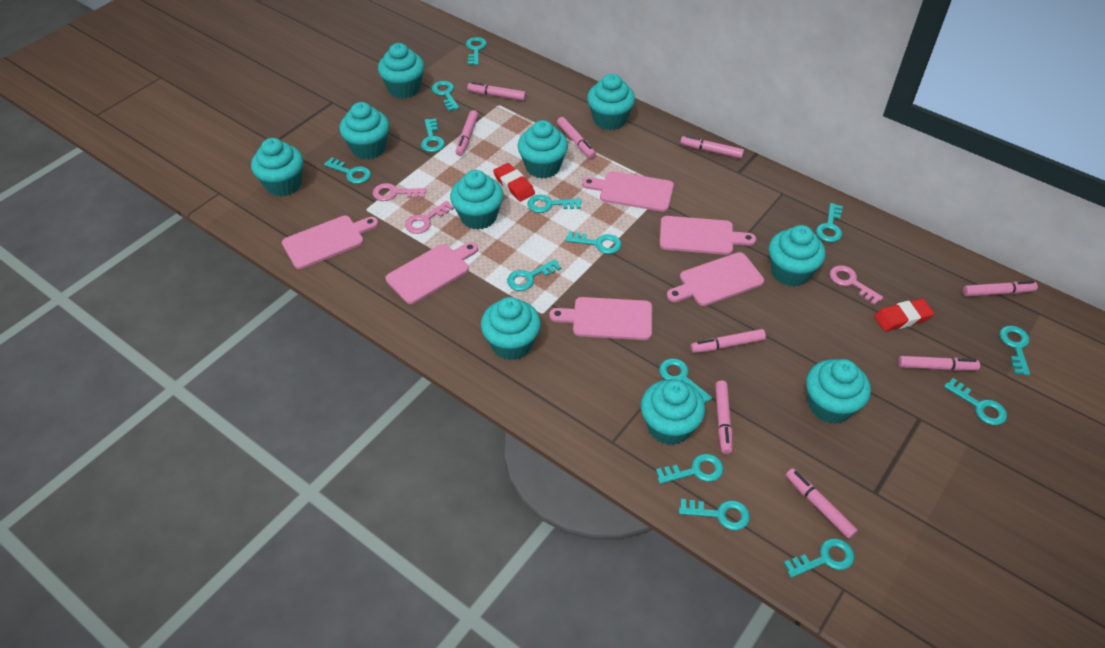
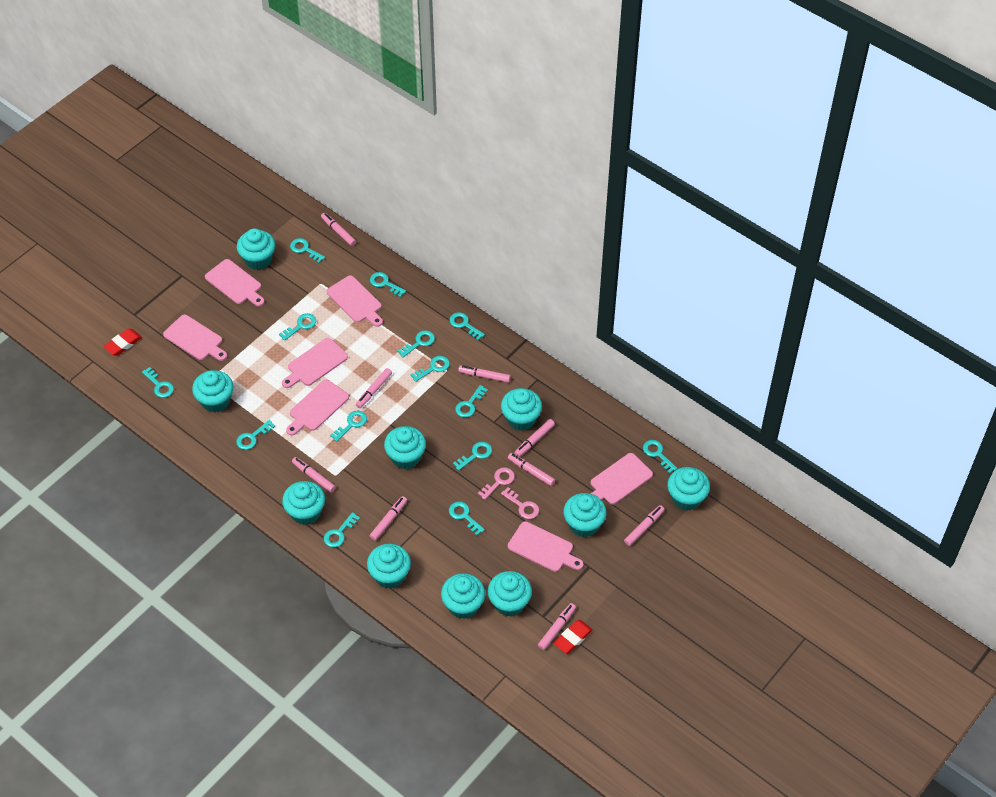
pink cutting board: [282,216,379,269] [386,242,478,304] [549,297,652,340] [582,171,674,212] [660,216,756,255] [667,252,764,306] = 6 -> [163,315,227,361] [205,259,264,306] [282,338,348,388] [286,380,349,436] [327,275,383,327] [508,521,583,572] [591,453,653,504] = 7
pink key: [373,183,426,201] [405,201,454,234] [830,265,883,305] = 3 -> [478,467,515,500] [501,487,539,519] = 2

